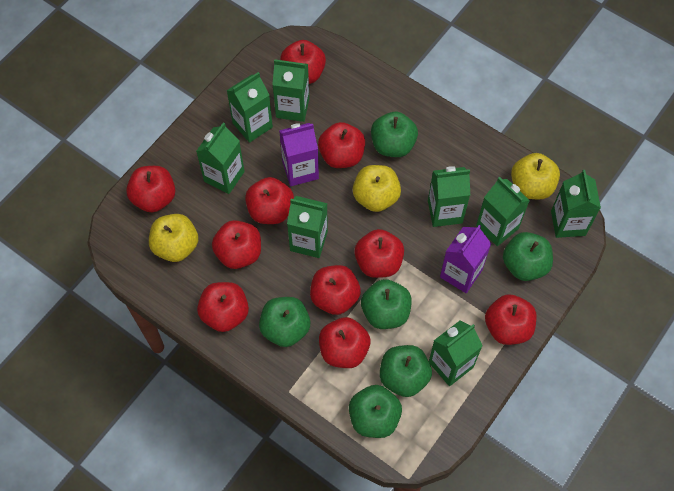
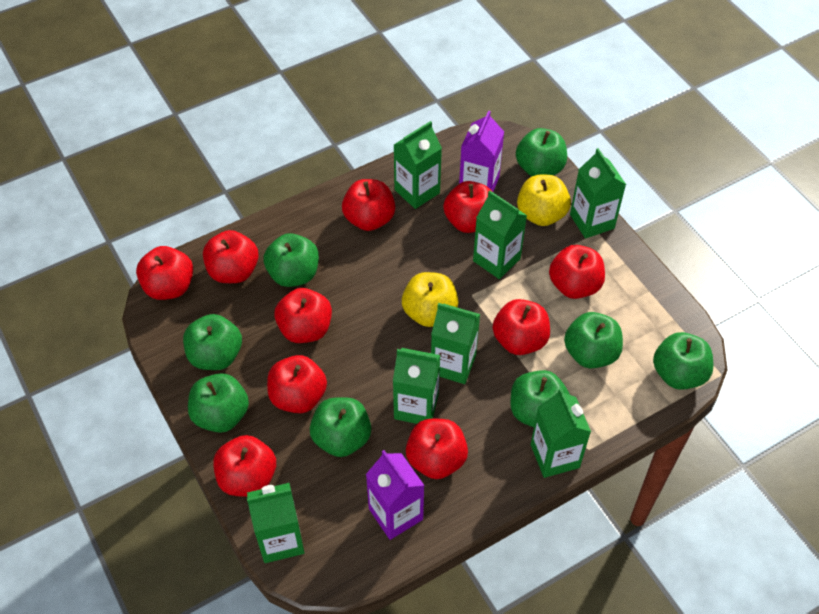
green apple: [259,297,310,347] [349,385,402,438] [361,279,412,329] [371,112,418,157] [380,345,432,397] [503,232,553,281] = 6 -> [183,314,242,370] [188,373,249,433] [263,233,319,287] [310,397,371,457] [510,370,570,427] [516,128,567,177] [564,312,623,368] [653,332,713,390] = 8
green carton: [196,122,245,194] [227,72,273,143] [272,59,309,122] [287,196,328,258] [428,166,470,227] [429,321,483,386] [476,177,530,246] [551,170,601,238] = 8 -> [247,483,304,563] [393,348,441,424] [394,121,442,209] [431,303,480,384] [473,191,527,279] [531,388,591,478] [570,148,626,238] = 7
yellow apple: [149,214,198,262] [353,165,401,212] [511,153,560,200] = 3 -> [402,272,459,327] [517,174,571,226] = 2

